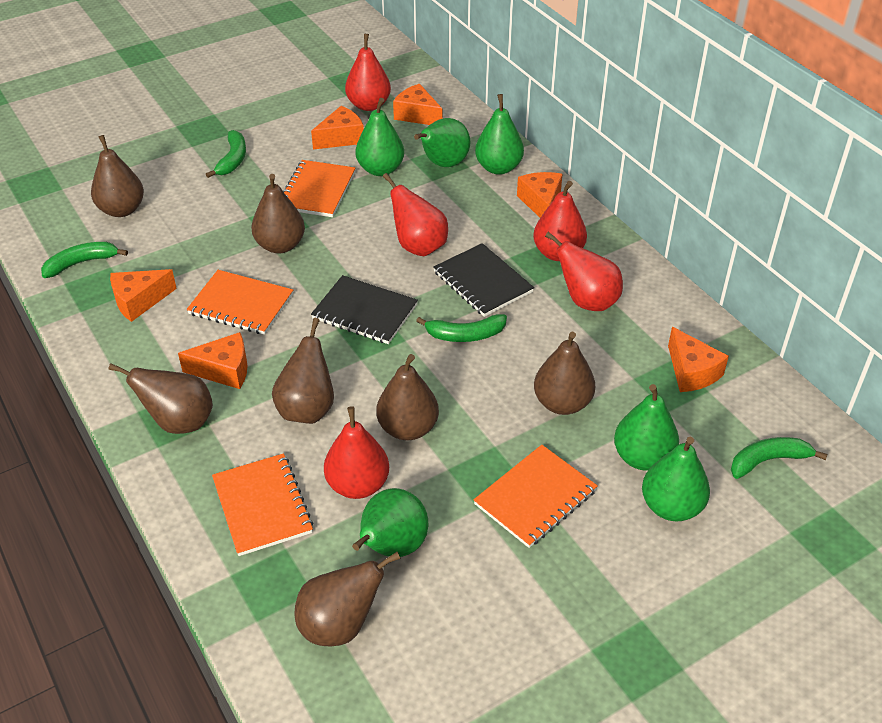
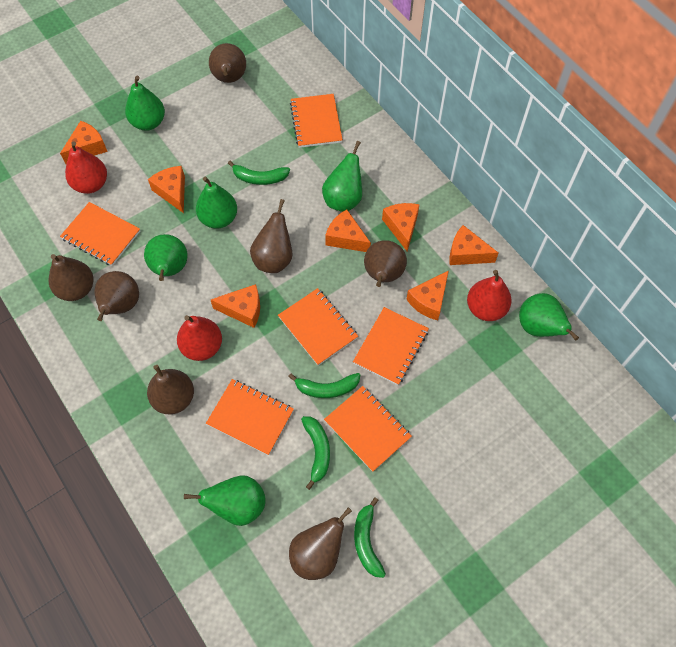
black notebook: [311,275,418,344] [433,243,534,317] = 2 -> none = 0
orange cheese: [110,269,177,322] [178,332,248,389] [311,106,364,149] [393,84,442,125] [517,172,563,218] [668,327,729,392] = 6 -> [60,121,108,164] [148,166,185,213] [211,284,260,328] [325,209,371,252] [382,203,420,252] [406,271,449,320] [449,225,499,265] = 7
orange notebook: [187,270,293,335] [212,453,313,556] [283,160,355,217] [474,445,598,548] = 4 -> [60,202,140,266] [206,379,294,455] [278,288,358,366] [290,94,343,148] [324,386,412,472] [353,307,429,385] = 6
red pear: [324,406,389,499] [345,34,391,111] [383,173,448,256] [533,181,587,261] [545,232,623,311] = 5 -> [65,141,107,194] [177,315,222,361] [467,270,512,321] = 3

